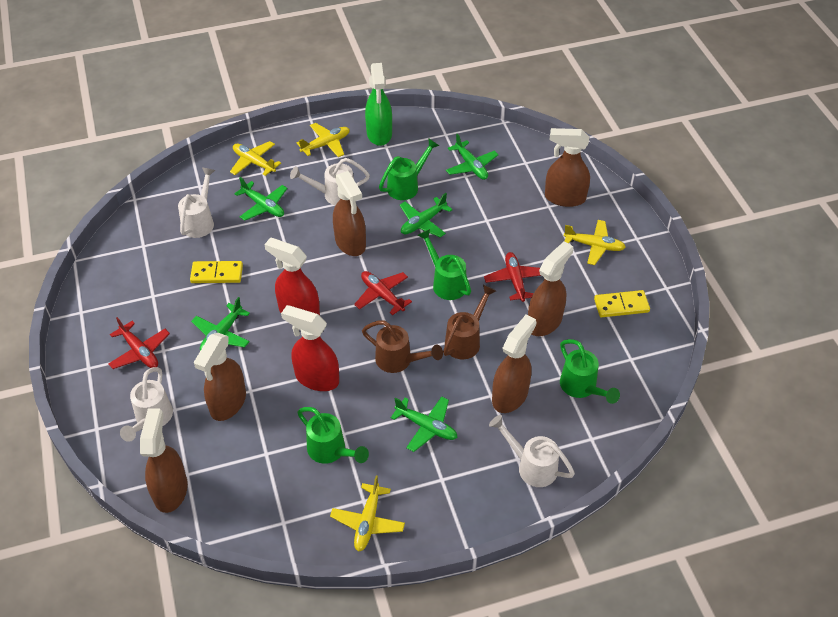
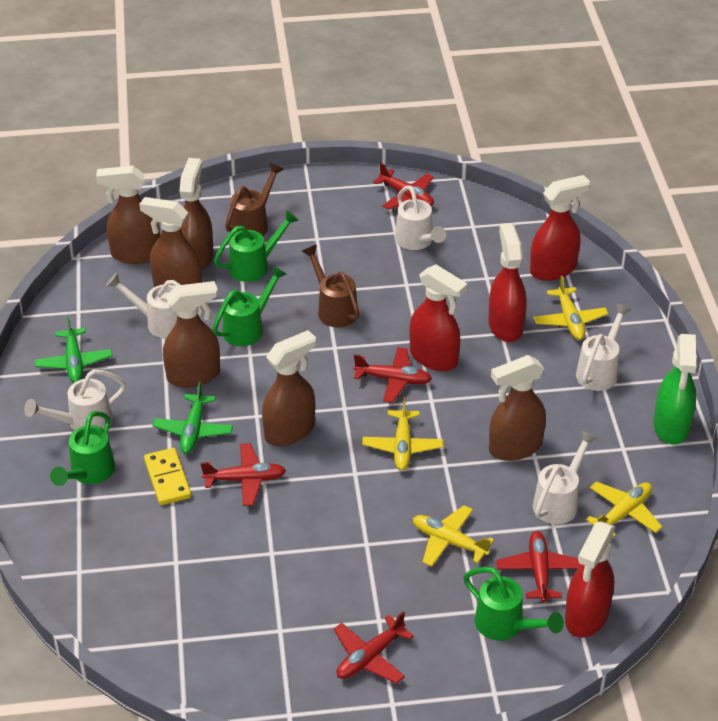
green plane: [191,297,250,351] [234,177,287,221] [391,396,458,452] [400,193,453,237] [446,134,498,180] = 5 -> [35,316,112,383] [152,382,233,454] = 2
red plane: [108,317,170,369] [354,271,412,315] [484,252,541,302] = 3 -> [201,443,286,506] [334,611,414,684] [354,347,432,403] [373,162,434,210] [496,531,581,603] = 5
red spray bottle: [264,237,320,316] [281,305,339,391] = 2 -> [409,265,467,371] [488,223,527,342] [530,175,590,281] [565,521,615,638] = 4
white watering can: [120,367,173,442] [178,167,215,238] [290,158,370,206] [489,415,575,487] = 4 -> [24,369,126,431] [106,273,203,338] [395,185,446,250] [533,430,597,524] [576,303,632,391] = 5
yellow domino: [190,261,243,283] [594,290,650,317] = 2 -> [144,448,191,505] = 1

